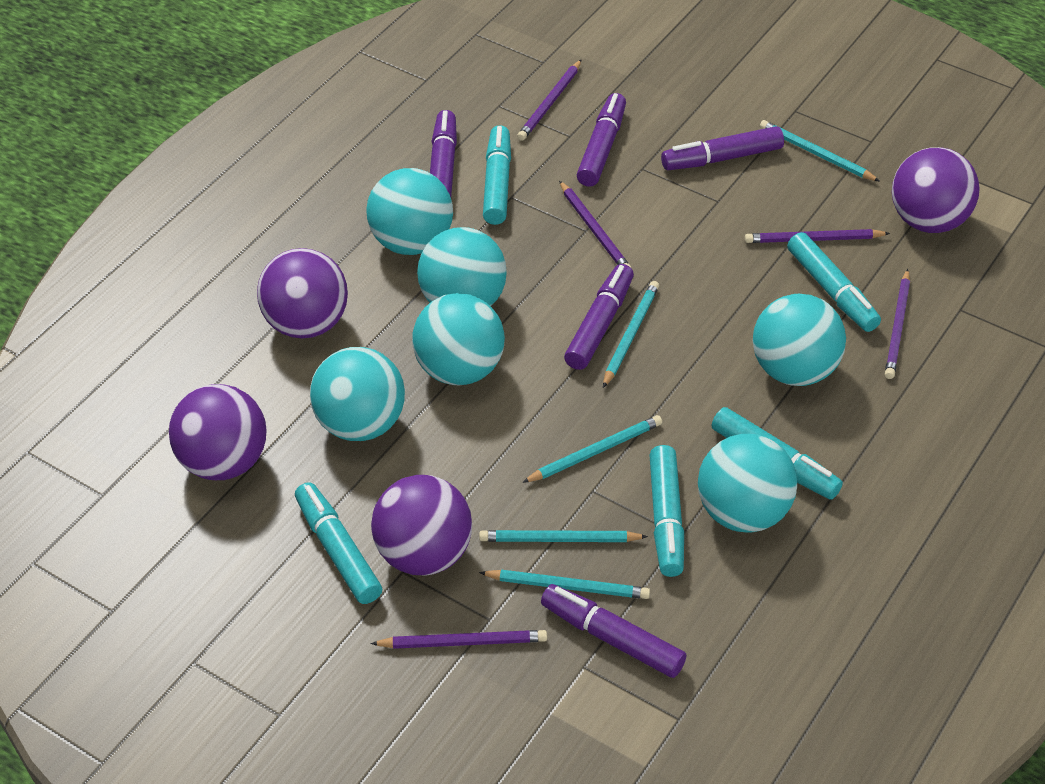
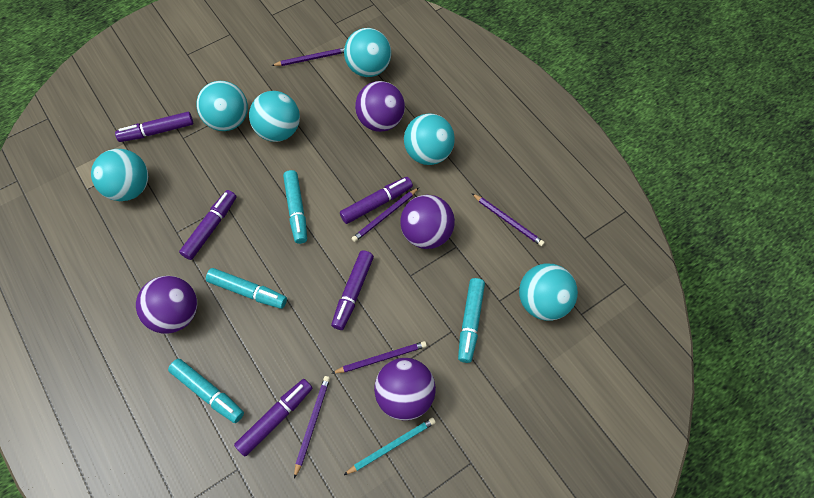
turquoise marker: [295,482,382,604] [483,125,511,225] [649,445,684,577] [712,407,843,500] [787,232,881,332] = 5 -> [168,359,244,423] [206,268,287,309] [283,170,307,244] [458,278,485,363] = 4
turquoise pencil: [479,530,648,542] [479,570,650,599] [522,415,662,483] [603,281,659,388] [760,120,880,182] = 5 -> [344,418,436,475] = 1

